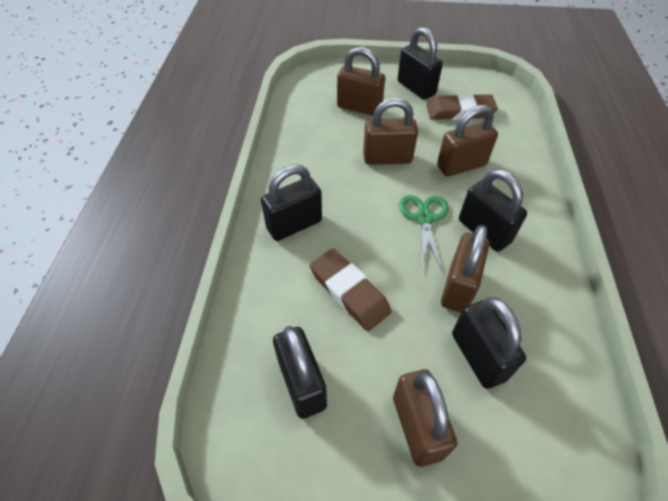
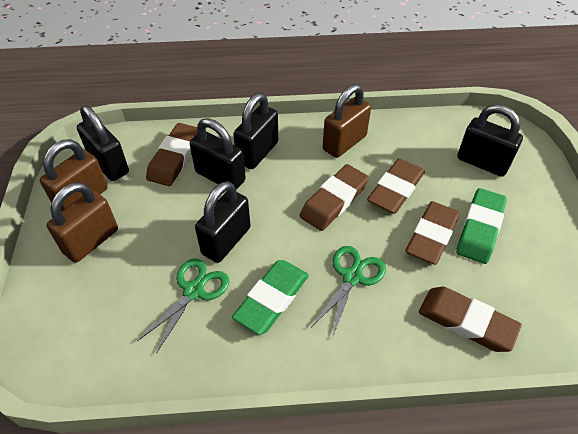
brown eraser: [310,248,392,331] [427,93,498,120] = 2 -> [146,123,198,186] [300,164,369,231] [367,158,425,214] [406,201,460,265] [419,287,522,352] = 5
brown padlock: [337,47,385,116] [363,98,418,165] [393,369,457,467] [437,105,498,177] [441,225,490,313] = 5 -> [40,139,108,211] [47,182,118,263] [323,84,371,158] = 3
green eraser: none = 0 -> [232,260,309,335] [456,188,507,264] = 2
green scissors: [399,195,449,271] = 1 -> [137,259,229,354] [311,246,386,338] = 2

